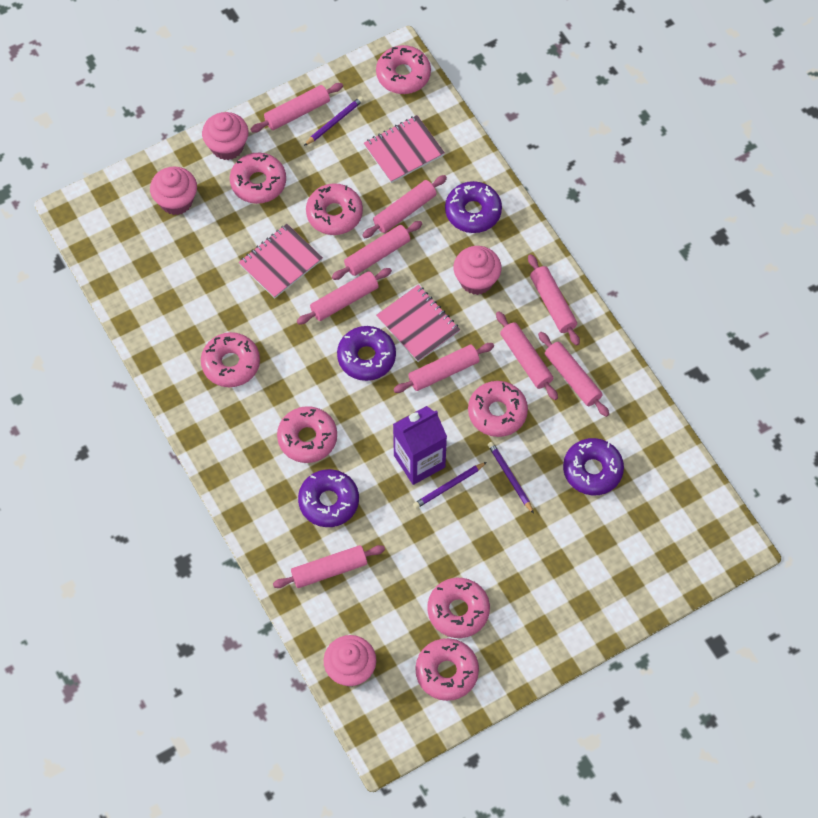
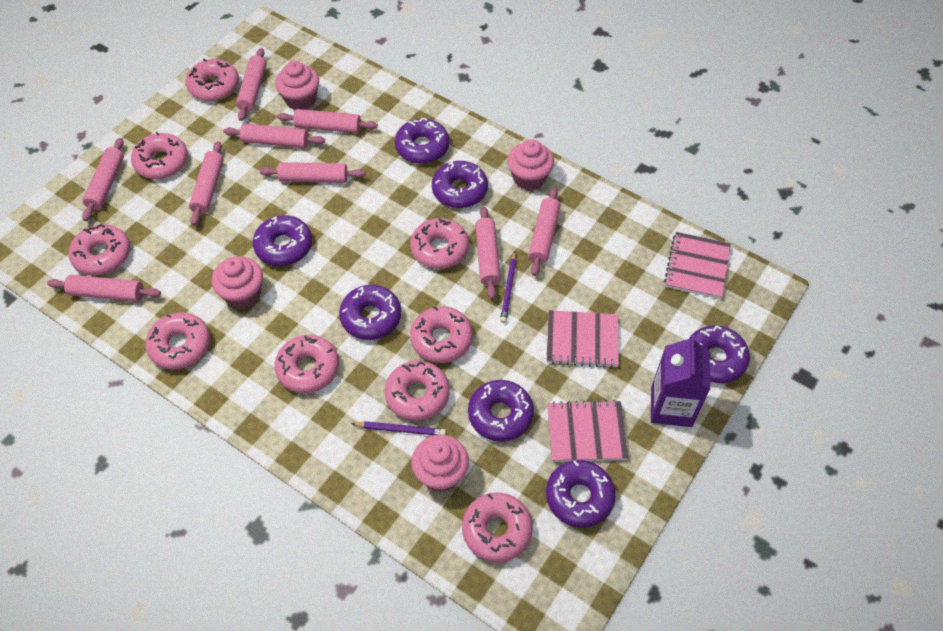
pink donut: [201,332,260,387] [230,153,286,204] [277,406,337,463] [306,183,363,235] [376,45,431,94] [415,638,479,701] [427,578,490,638] [468,381,528,437] = 8 -> [69,224,130,276] [131,132,188,179] [145,312,210,369] [186,59,239,101] [274,335,339,393] [385,361,450,421] [410,218,469,269] [410,306,473,363] [462,492,533,562] = 9
purple donut: [298,469,359,527] [337,326,396,381] [445,181,502,233] [563,438,624,495] = 4 -> [253,215,312,266] [339,285,401,340] [395,117,449,164] [432,161,488,208] [468,380,534,442] [546,460,616,528] [689,325,750,383] = 7
purple pencil: [304,96,364,146] [413,462,487,509] [488,442,534,514] = 3 -> [351,421,446,435] [500,251,517,323] = 2

